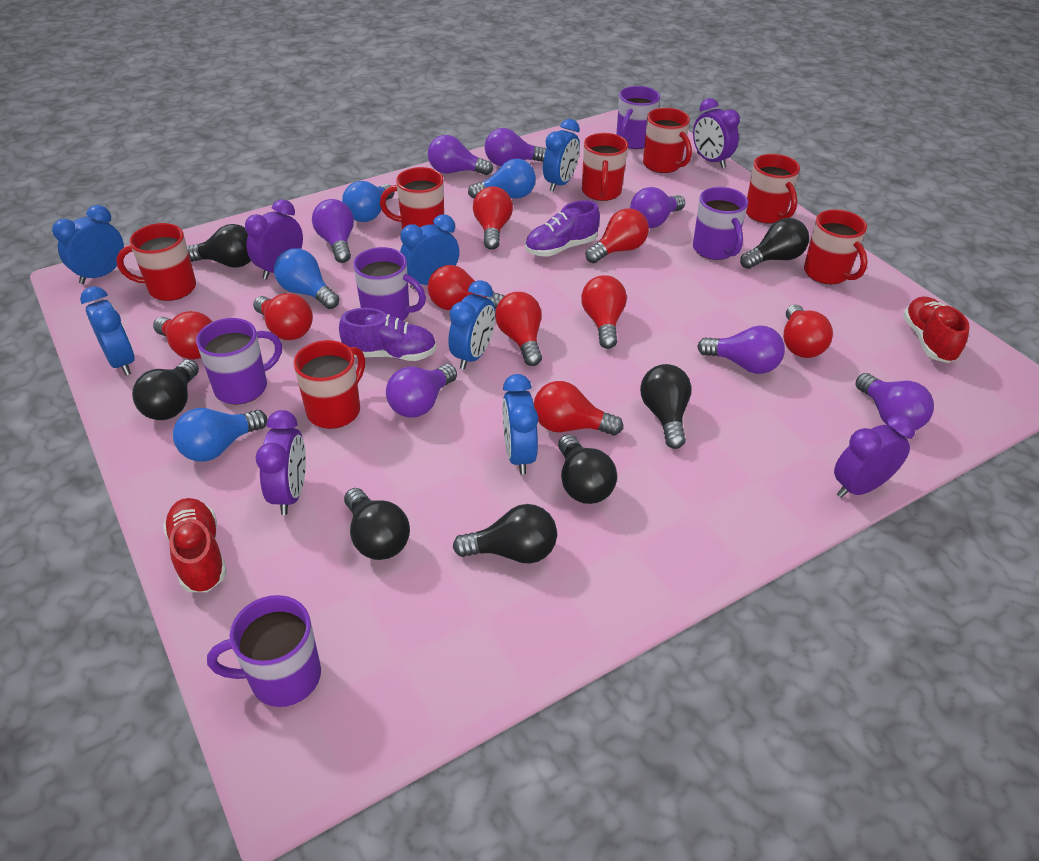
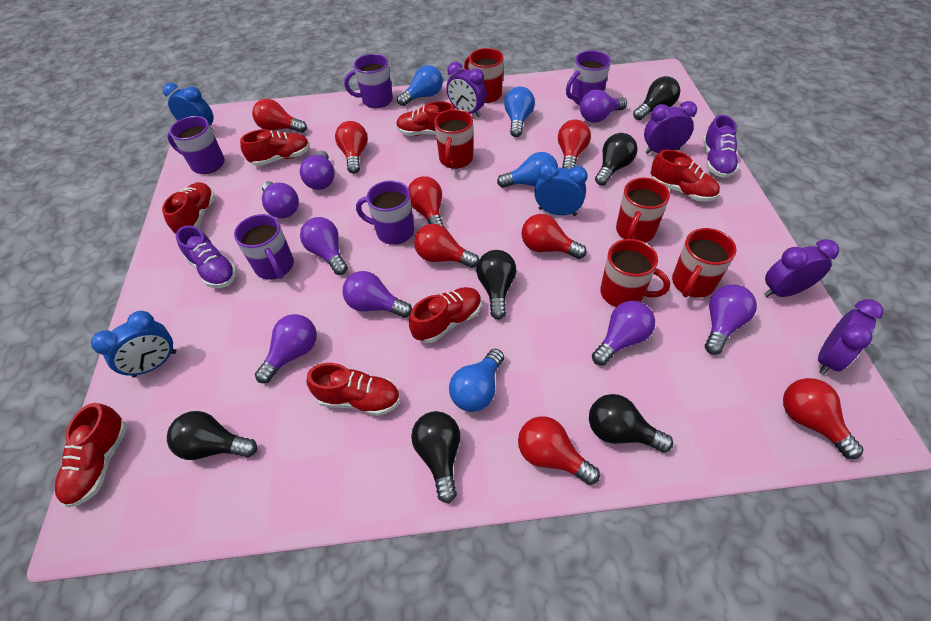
black light bulb: [132,360,199,420] [187,224,251,268] [344,488,410,560] [453,504,557,564] [558,434,617,504] [640,364,692,449] [740,218,809,269] = 7 -> [167,411,257,460] [411,411,460,503] [477,250,516,319] [589,394,673,453] [595,133,637,185] [633,76,680,120] = 6
blue clock: [52,205,124,284] [80,286,135,375] [400,214,459,289] [449,280,495,370] [502,374,538,475] [543,119,580,192] = 6 -> [91,311,176,378] [163,83,214,132] [534,161,588,216] = 3
purple light bulb: [312,199,354,263] [386,364,457,418] [428,135,493,175] [485,128,546,166] [630,187,685,228] [697,326,785,374] [855,373,934,430] = 7 -> [255,314,317,383] [262,181,299,218] [300,151,335,190] [300,217,348,275] [342,271,412,318] [580,89,627,123] [592,301,655,365] [705,285,757,355] = 8
red light bulb: [153,311,212,359] [253,293,313,340] [428,265,504,310] [473,186,513,250] [495,292,542,366] [534,381,623,435] [581,275,627,349] [586,208,649,263] [784,304,833,358] = 9 -> [252,99,307,133] [335,121,368,174] [408,176,444,227] [414,224,479,268] [518,416,600,485] [522,214,586,259] [558,120,591,169] [783,378,864,459] = 8
red mug: [116,223,196,301] [294,340,365,429] [380,167,444,229] [582,133,628,201] [643,108,692,173] [746,154,800,223] [804,209,868,284] = 7 -> [434,109,473,169] [464,48,504,103] [600,239,670,307] [616,177,670,242] [672,228,736,298] = 5
red shoe: [163,498,227,592] [903,296,970,363] = 2 -> [55,403,127,507] [162,182,215,234] [240,129,310,166] [307,363,400,416] [396,101,455,136] [409,287,482,343] [651,150,720,202] = 7

